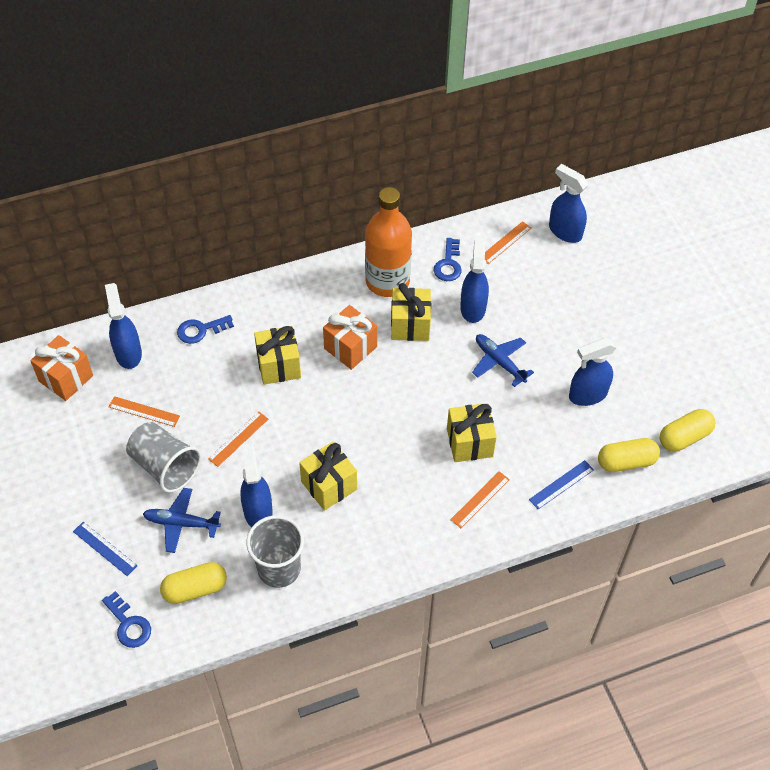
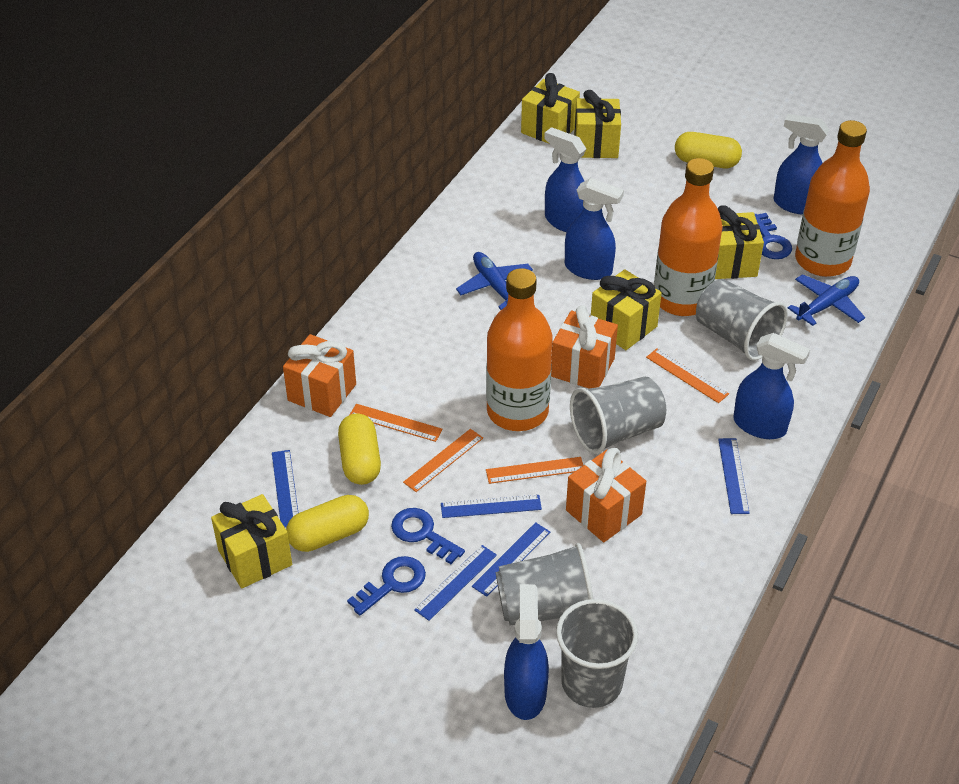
blue ruler: [73,522,137,576] [529,460,594,509] = 2 -> [272,450,298,527] [414,545,497,621] [441,495,542,518] [472,522,550,597] [718,438,750,514] = 5
grey cup: [126,422,201,493] [246,515,304,588] = 2 -> [496,543,593,626] [556,599,638,708] [570,377,666,454] [696,279,788,361] = 4
orange bottle: [365,187,412,297] = 1 -> [486,268,553,431] [654,158,723,316] [795,120,870,277] = 3
orange gift: [30,335,93,401] [323,305,377,370] = 2 -> [283,334,356,417] [551,305,618,388] [566,448,646,542] = 3
yellow gift: [254,326,301,385] [299,442,357,511] [391,283,431,341] [447,403,497,462] = 4 -> [211,494,292,588] [521,73,580,143] [574,90,621,158] [591,269,662,350] [715,205,764,279] = 5

